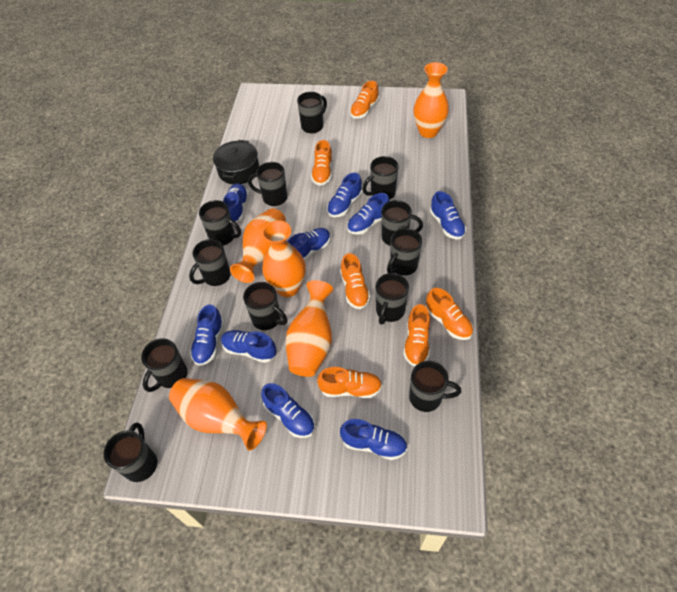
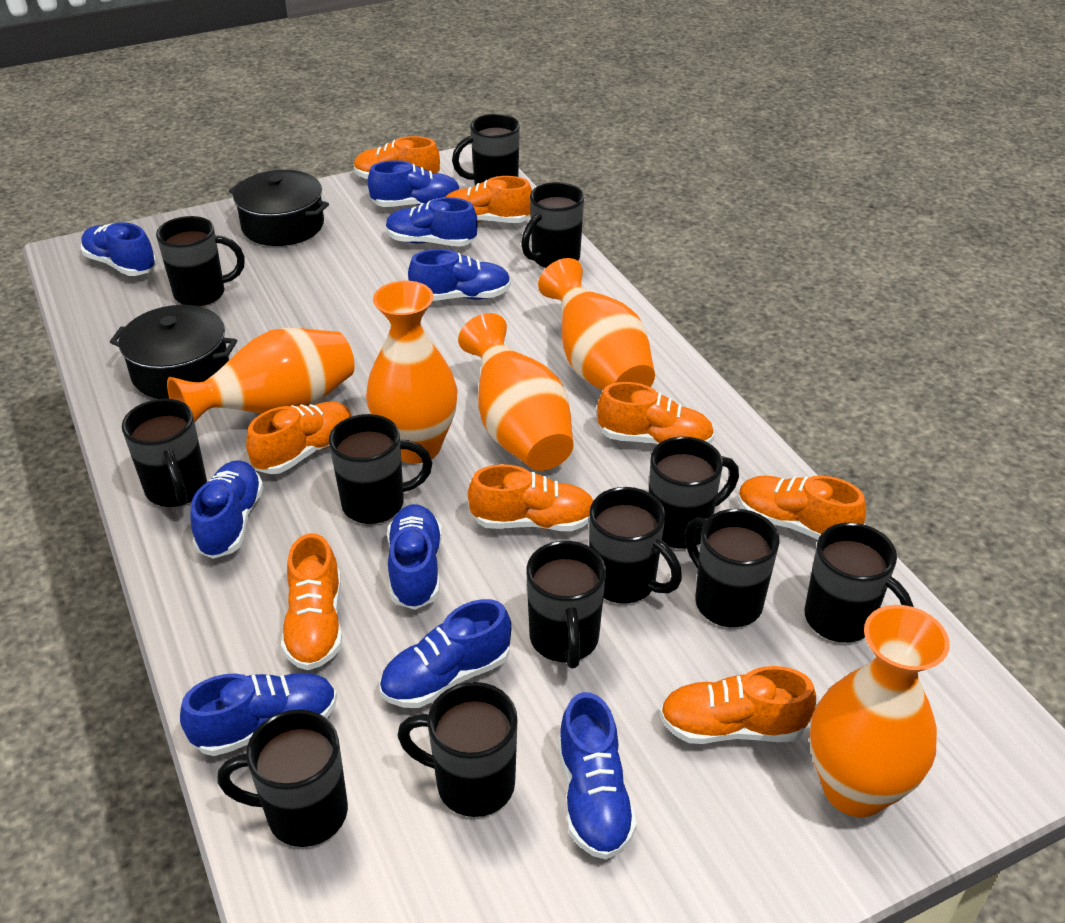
black pot: [213,140,259,185] = 1 -> [110,305,237,399] [229,170,329,246] = 2
orange shoe: [311,140,333,186] [317,367,382,398] [340,253,371,309] [350,81,379,119] [403,304,430,367] [426,288,473,340] = 6 -> [246,401,352,474] [281,533,342,670] [354,136,440,179] [446,176,532,223] [468,464,593,531] [597,382,714,445] [660,666,816,744] [738,475,866,540] = 8

